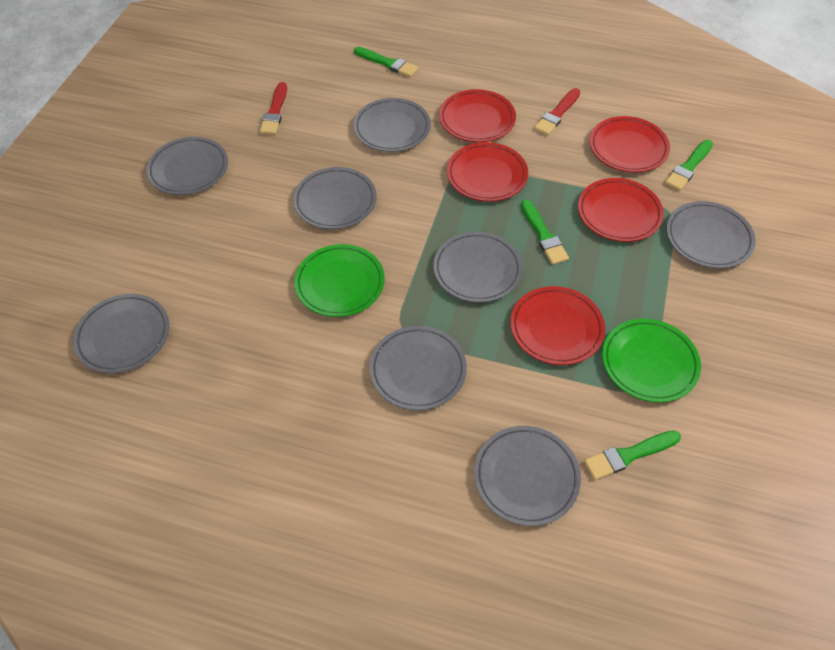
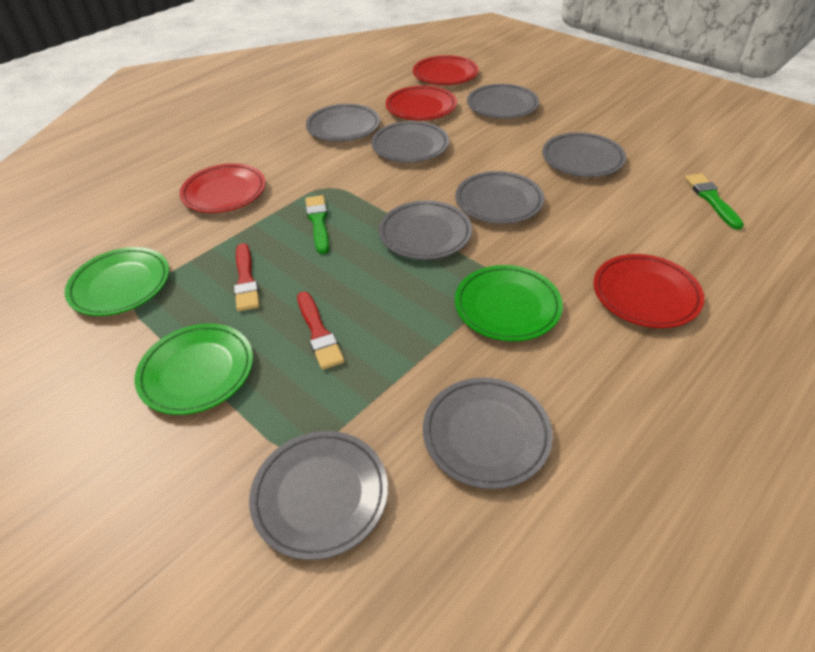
green brush: [354,47,418,77] [521,200,569,265] [584,430,681,480] [665,140,713,191] = 4 -> [305,195,329,254] [685,173,744,230] = 2
green plate: [294,244,385,317] [602,319,701,402] = 2 -> [65,247,169,316] [135,323,253,415] [455,265,563,341] = 3
red plate: [439,89,516,142] [447,142,528,202] [510,286,605,365] [578,178,664,242] [590,116,670,173] = 5 -> [179,163,266,213] [386,86,457,120] [413,55,479,85] [593,254,704,328] = 4

